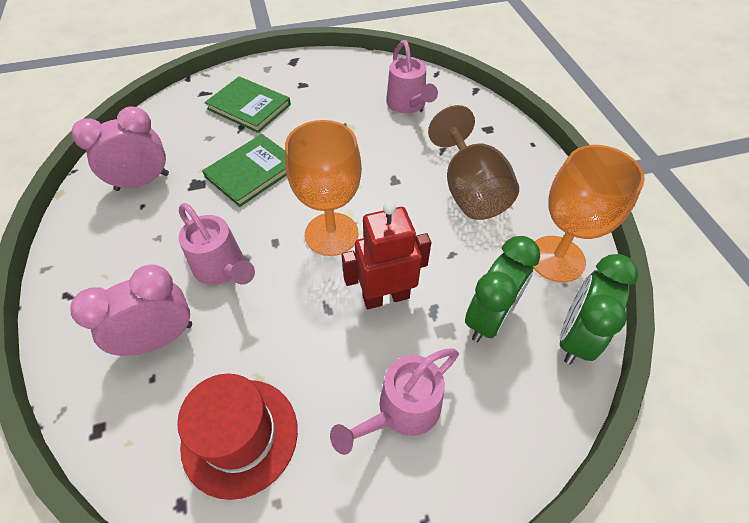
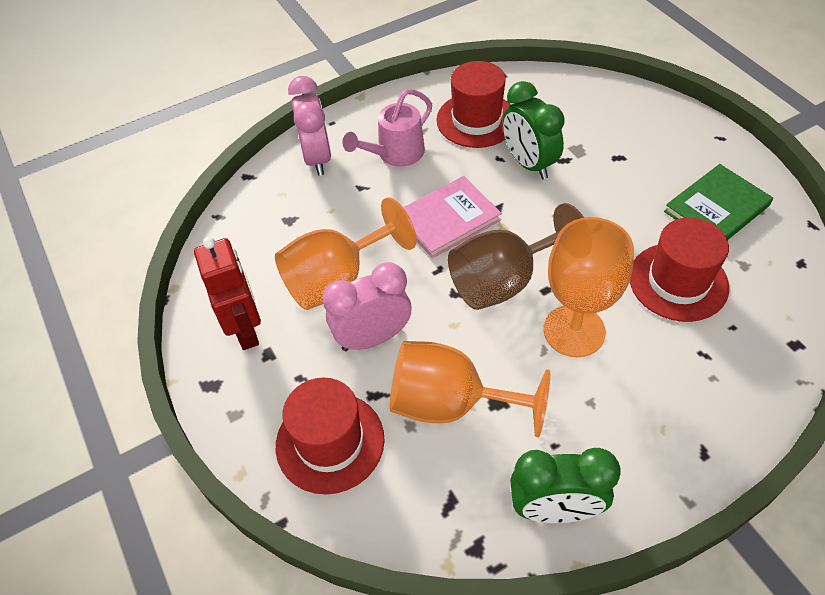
green book: [202,134,287,207] [205,76,291,133] = 2 -> [664,164,773,240] = 1
orange goblet: [285,120,362,256] [534,145,645,282] = 2 -> [275,197,417,310] [390,341,550,437] [544,217,634,357] = 3
pink book: none = 0 -> [403,176,502,258] = 1
pink watering can: [179,203,255,285] [330,348,459,455] [386,40,438,113] = 3 -> [342,89,432,167] = 1
red hat: [177,374,298,500] = 1 -> [276,378,384,494] [436,61,511,148] [630,218,729,322] = 3

